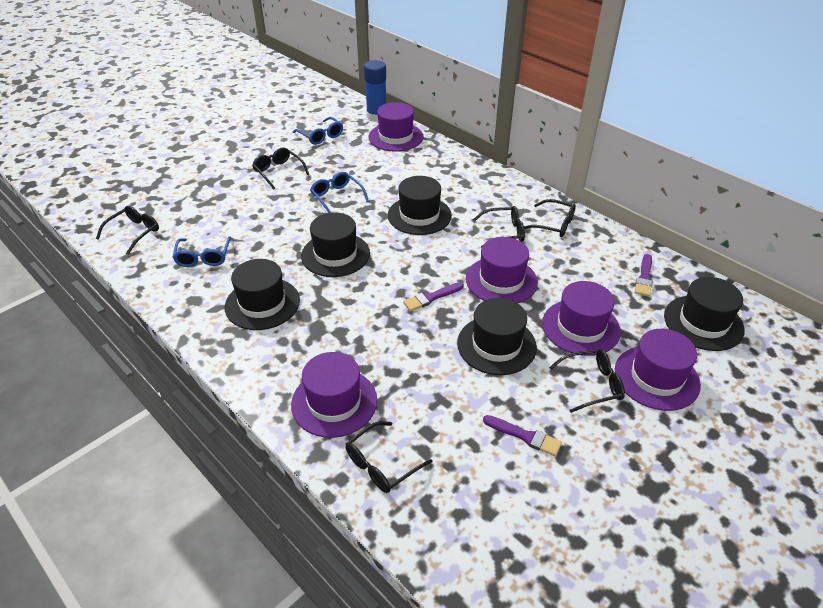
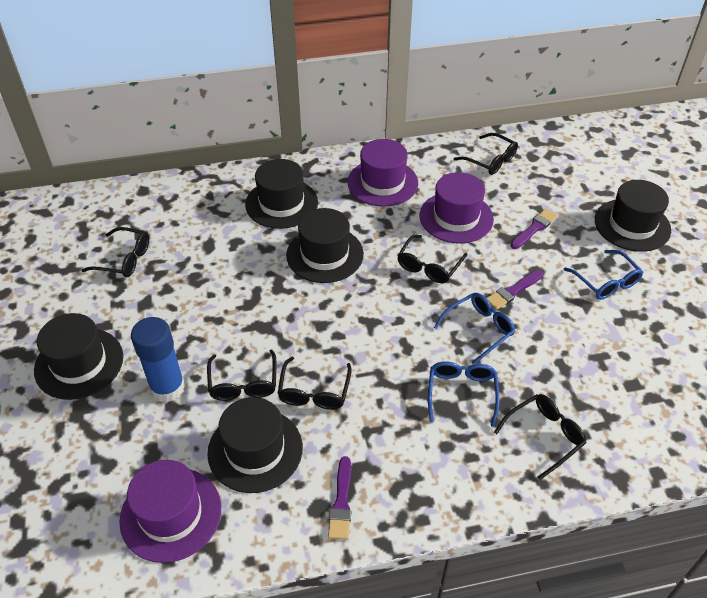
purple hat: [291,352,377,438] [369,102,423,152] [466,237,538,303] [542,281,621,356] [615,329,701,411] = 5 -> [119,460,221,563] [347,139,418,207] [420,172,494,244] = 3

